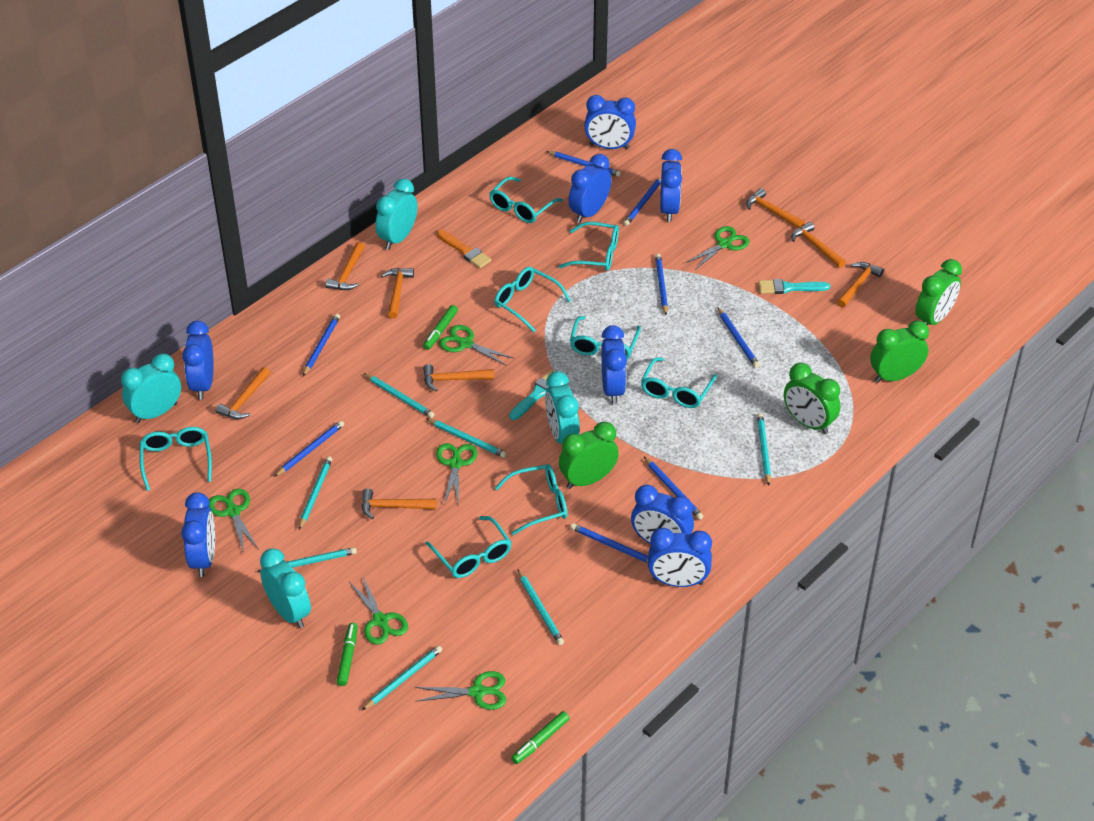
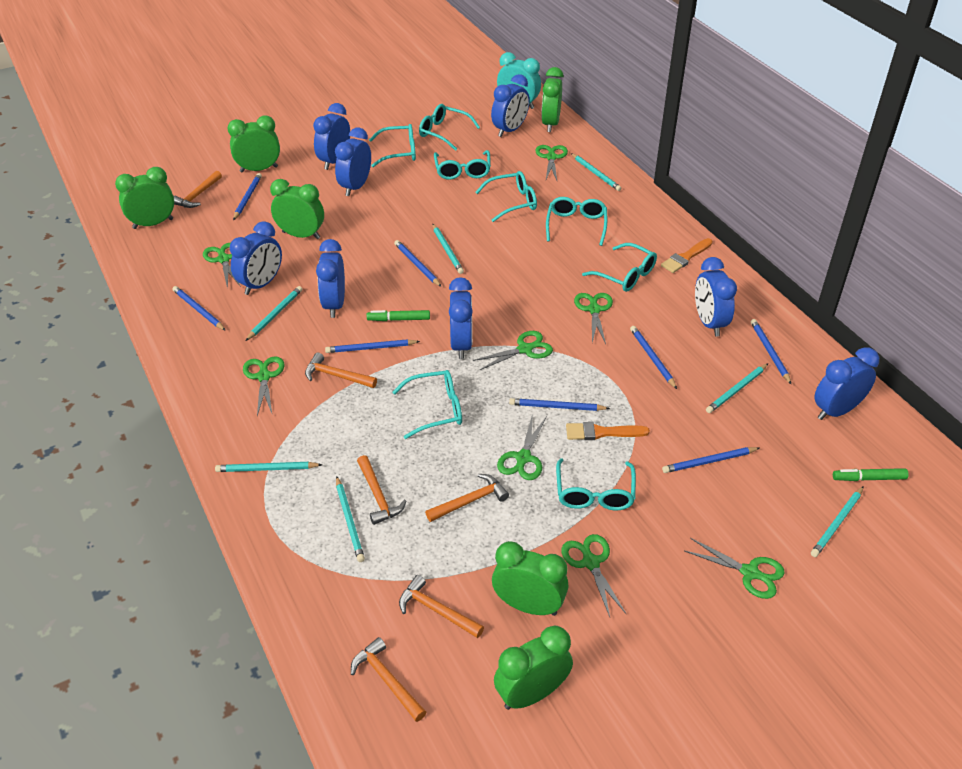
green clock: [559,422,619,489] [784,363,841,434] [870,321,929,383] [915,259,962,325] = 4 -> [115,167,174,229] [227,116,280,173] [270,179,324,239] [492,541,569,616] [494,626,573,710] [541,67,563,132] = 6
green marker: [337,623,358,686] [423,305,458,350] [511,711,570,764] = 3 -> [367,310,430,321] [833,468,909,481] = 2
green scissors: [208,489,258,552] [350,576,408,645] [416,671,506,710] [436,443,477,505] [439,325,513,366] [686,226,750,270] = 6 -> [203,243,241,289] [243,356,285,416] [473,331,553,370] [497,414,547,480] [535,145,568,181] [561,534,627,617] [574,293,613,344] [685,538,785,599] = 8
orange brush: [437,230,492,268] = 1 -> [566,422,650,440] [661,238,713,273] = 2
orange hammer: [216,367,271,419] [325,242,365,290] [361,489,436,519] [381,268,414,319] [423,364,494,391] [746,188,805,228] [791,222,846,268] [837,262,884,308] = 8 -> [174,171,222,208] [305,353,377,388] [351,637,426,722] [357,455,407,525] [399,575,484,638] [425,474,509,522] = 6
turquoise brush: [509,370,553,420] [758,279,830,294] = 2 -> none = 0
turquoise clock: [121,354,181,423] [260,548,311,628] [375,178,418,250] [545,371,580,444] = 4 -> [497,52,541,109] = 1

